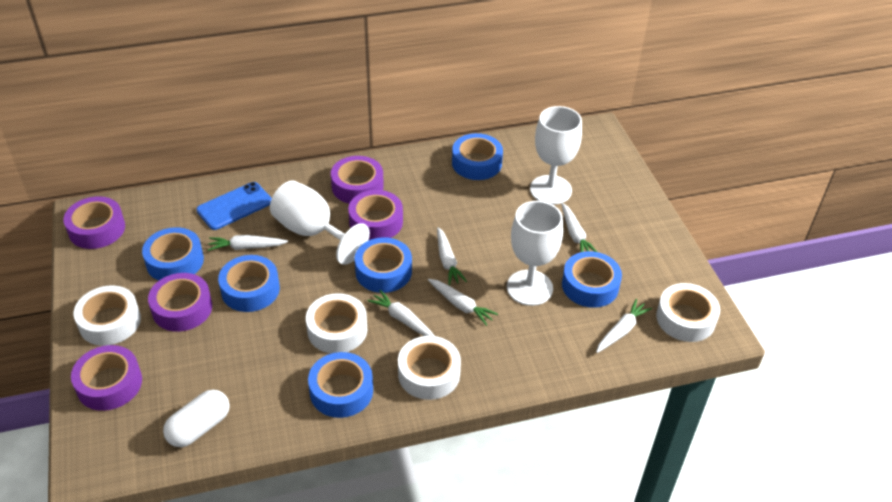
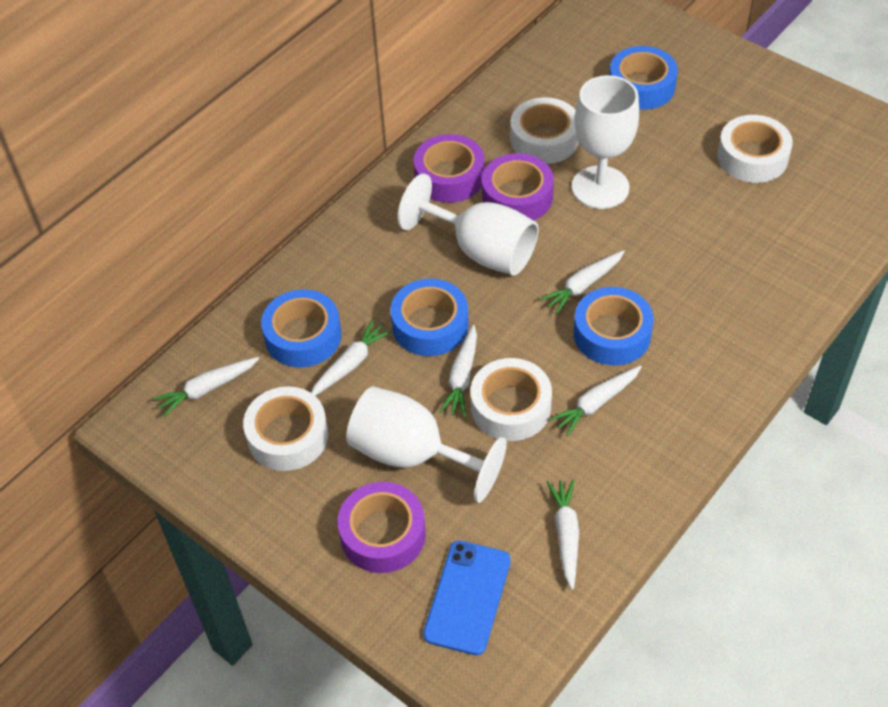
blue tape: [142,227,204,280] [218,255,280,312] [308,352,373,418] [355,237,412,293] [452,133,503,180] [562,251,622,308] = 6 -> [261,289,342,368] [390,279,469,356] [574,287,654,365] [609,46,678,110] = 4
purple tape: [63,196,125,249] [71,345,142,411] [148,273,212,332] [331,156,384,204] [348,190,403,241] = 5 -> [338,482,426,573] [414,134,485,203] [482,153,554,220] = 3
white capsule: [163,390,230,447] = 1 -> none = 0

